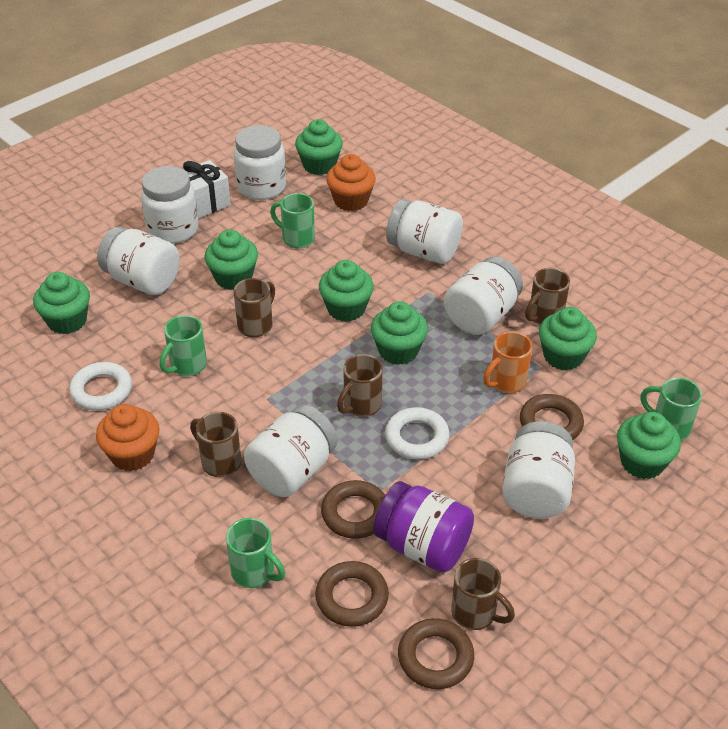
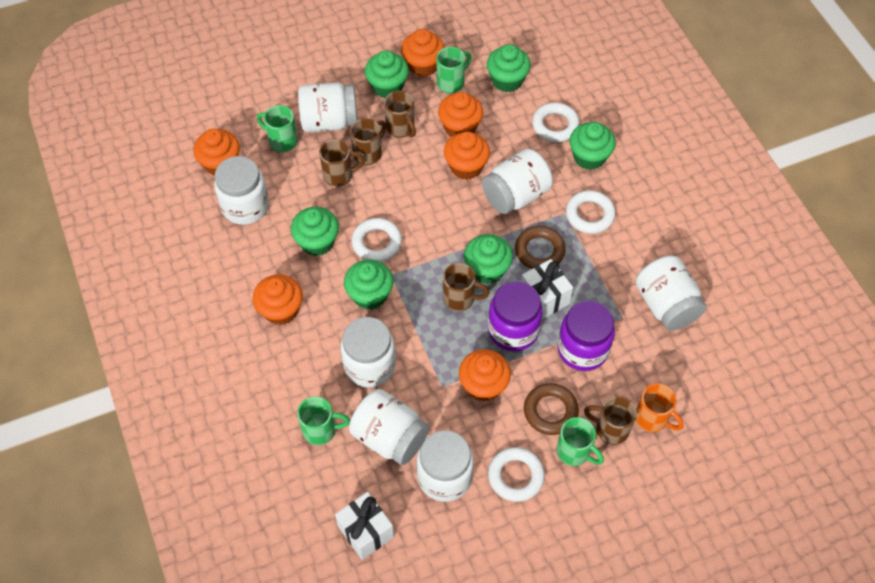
brown ring: [315,561,389,627] [321,480,385,539] [398,618,474,689] [520,394,584,440] = 4 -> [515,226,566,269] [524,383,579,435] = 2
green cupcake: [33,272,90,334] [205,229,258,290] [295,119,343,175] [319,260,374,322] [371,301,428,365] [539,307,597,370] [617,412,681,479] = 7 -> [291,207,339,256] [344,260,393,310] [365,50,409,98] [464,234,513,284] [487,44,531,92] [570,122,616,170] = 6
orange cupcake: [96,404,159,471] [326,154,376,211] = 2 -> [193,129,240,175] [253,274,303,325] [401,29,444,77] [438,92,483,137] [444,132,490,180] [459,349,511,401] = 6
purple jar: [373,481,474,572] = 1 -> [488,281,543,351] [557,301,615,371] = 2
white gift: [183,160,231,218] = 1 -> [335,492,394,560] [521,259,573,319] = 2
white ring: [69,362,132,411] [385,407,450,460] = 2 -> [352,218,402,262] [488,447,545,502] [532,102,579,142] [566,190,616,234] = 4

